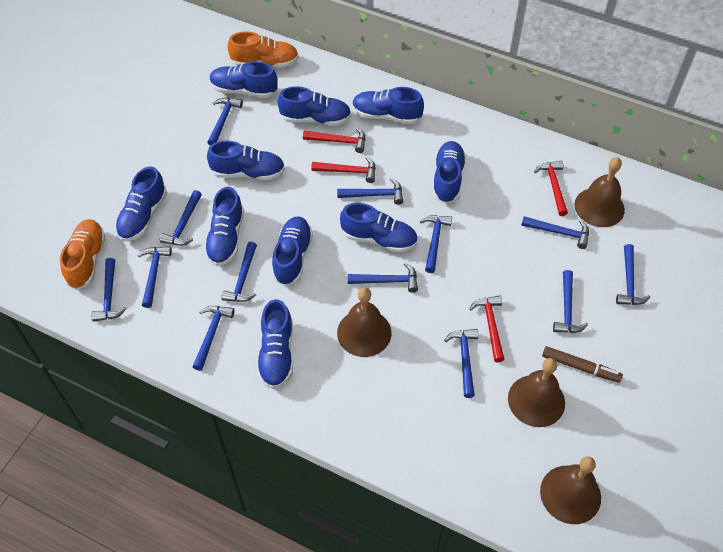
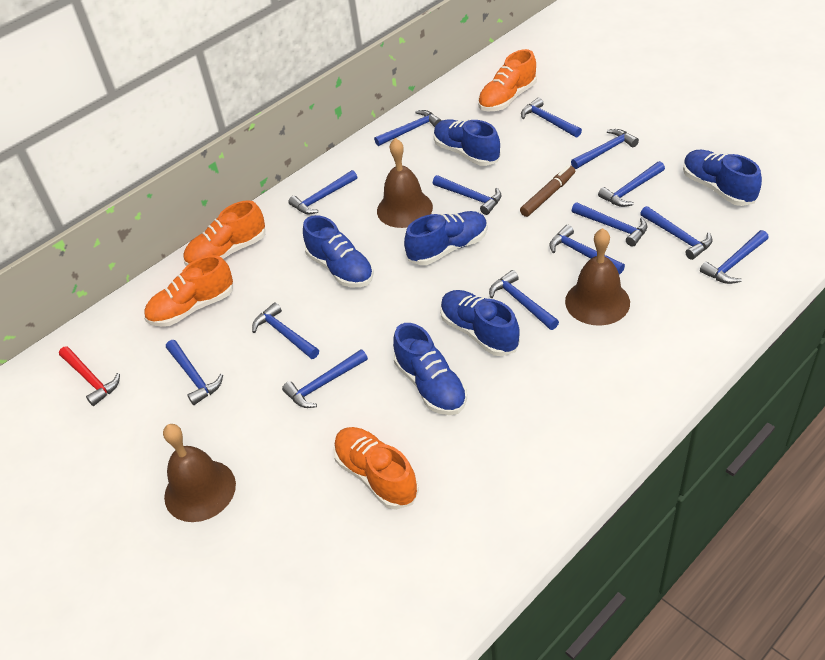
blue hammer: [91,258,127,322] [138,247,172,308] [160,190,202,246] [193,306,235,371] [207,98,243,146] [221,242,257,302] [337,178,403,205] [348,263,418,293] [420,215,452,273] [444,329,478,398] [521,216,589,249] [553,270,588,333] [616,244,650,305] = 13 -> [166,340,223,405] [252,302,319,359] [282,349,368,408] [288,170,357,214] [374,110,442,146] [433,175,502,215] [489,270,559,330] [521,98,582,137] [550,225,625,274] [571,129,639,169] [572,202,648,247] [598,161,665,207] [640,206,713,260] [700,230,769,284] = 14
blue shoe: [115,166,167,241] [204,187,244,266] [207,141,285,180] [210,61,278,98] [257,299,293,389] [272,216,313,286] [278,86,351,126] [340,203,418,253] [352,87,424,124] [433,141,466,204] = 10 -> [303,215,374,287] [393,323,467,415] [404,211,488,265] [434,119,501,166] [440,290,520,356] [683,150,762,206] = 6
brown bell: [337,287,391,357] [508,358,565,427] [540,457,601,524] [575,157,625,227] = 4 -> [163,424,236,522] [377,138,433,228] [565,228,630,326] = 3
orange shoe: [60,219,106,290] [227,31,299,67] = 2 -> [144,255,233,327] [183,200,265,266] [333,427,419,510] [478,49,537,111] = 4
red hammer: [303,127,365,153] [311,156,376,183] [469,296,505,362] [534,161,568,216] = 4 -> [59,346,120,406] = 1

